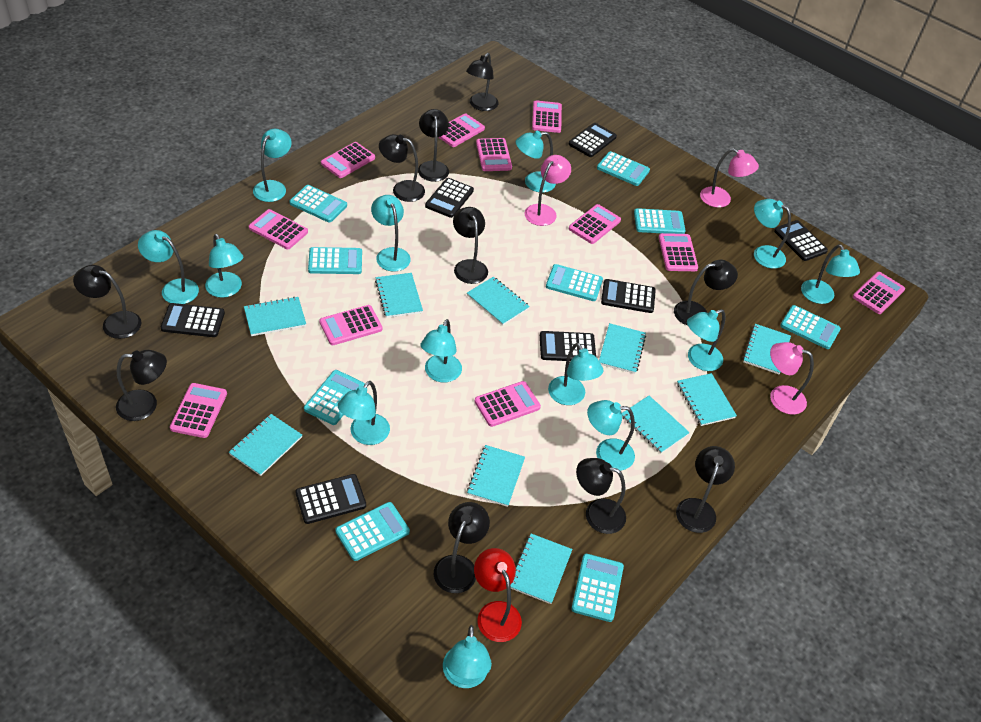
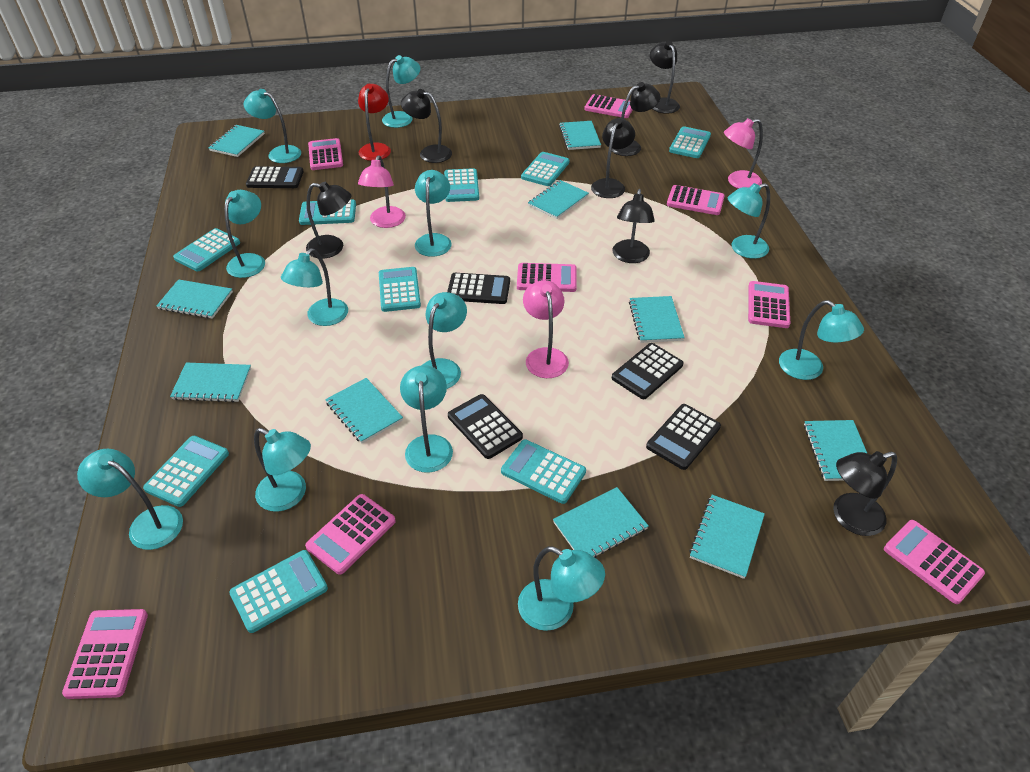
black calculator: [161,303,225,337] [295,474,366,524] [425,178,474,218] [540,331,596,361] [569,123,617,157] [601,279,656,313] [774,220,828,261] = 7 -> [246,166,304,188] [447,273,510,304] [448,394,523,459] [612,343,683,399] [646,404,721,470] = 5
black lamp: [73,265,142,339] [116,350,167,421] [379,134,425,202] [418,109,449,182] [434,502,490,593] [453,207,488,284] [466,53,499,111] [576,458,626,534] [674,260,738,325] [676,446,735,533] = 10 -> [306,182,351,259] [401,89,452,163] [591,118,635,198] [612,82,660,156] [612,189,655,263] [650,41,680,114] [833,451,897,536] = 7
pink calculator: [170,383,227,438] [249,209,308,249] [319,305,382,345] [321,142,375,178] [438,113,485,147] [475,381,541,427] [476,138,512,171] [532,100,562,133] [569,204,621,244] [659,233,698,271] [853,272,905,314] = 11 -> [62,609,148,699] [305,494,396,575] [308,138,343,170] [517,263,577,292] [584,94,633,118] [667,185,725,215] [748,281,790,328] [884,520,985,604] = 8
turquoise lamp: [138,230,199,304] [205,234,243,298] [253,129,292,202] [338,381,390,445] [371,195,411,272] [421,319,462,382] [443,625,492,688] [516,131,556,193] [548,343,603,405] [587,400,635,471] [687,309,725,371] [754,199,791,269] [801,244,860,304] = 13 -> [77,449,183,550] [225,190,265,278] [244,89,301,163] [254,428,311,512] [281,249,348,326] [382,55,420,128] [400,365,453,473] [415,170,452,257] [423,292,467,389] [518,546,605,631] [728,183,770,259] [779,300,864,380] = 12

